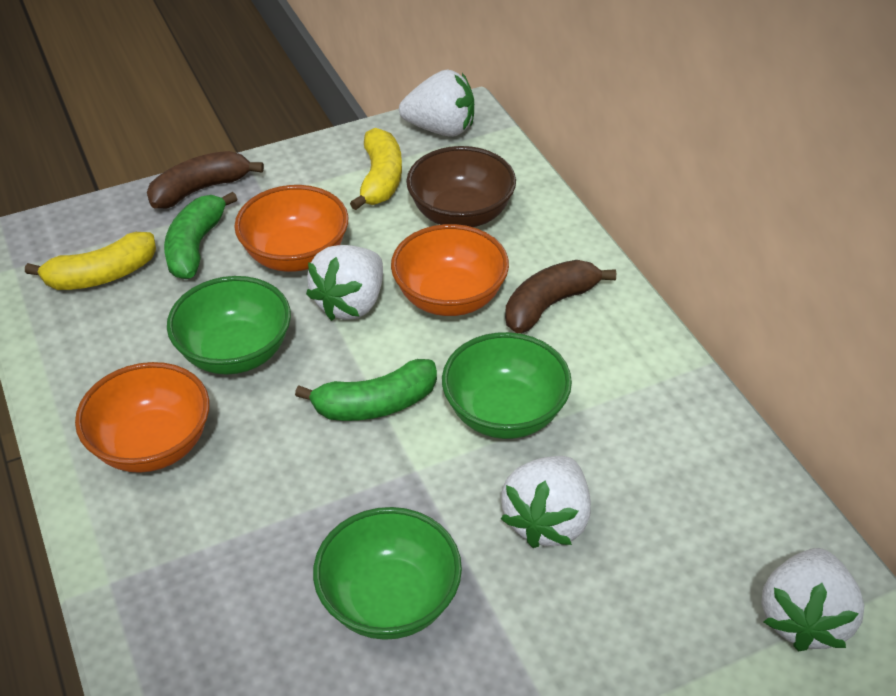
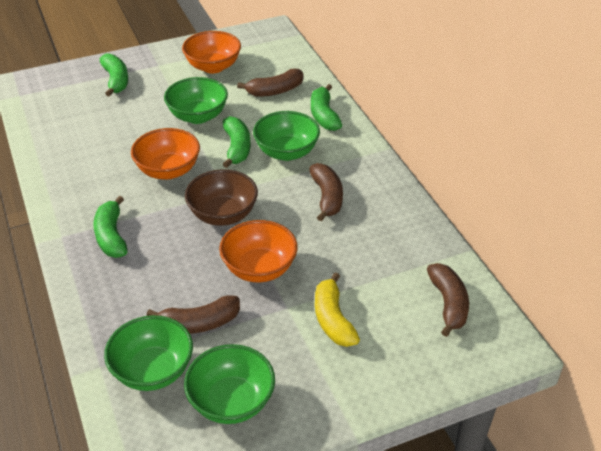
brown banana: [147,151,264,208] [505,260,616,333] = 2 -> [147,295,240,334] [237,69,304,97] [309,163,343,221] [427,263,469,337] = 4
green banana: [164,192,237,279] [295,359,437,421] = 2 -> [93,196,127,258] [100,53,128,97] [223,116,251,168] [311,84,342,131] = 4
green bowl: [167,276,291,375] [313,507,462,640] [442,332,572,439] = 3 -> [104,315,193,391] [164,77,228,124] [184,344,275,424] [253,111,320,161] = 4
white strawberry: [306,245,383,321] [399,70,474,137] [501,456,591,548] [761,548,865,652] = 4 -> none = 0
yellow banana: [25,232,156,290] [350,128,402,210] = 2 -> [315,272,360,347] = 1

